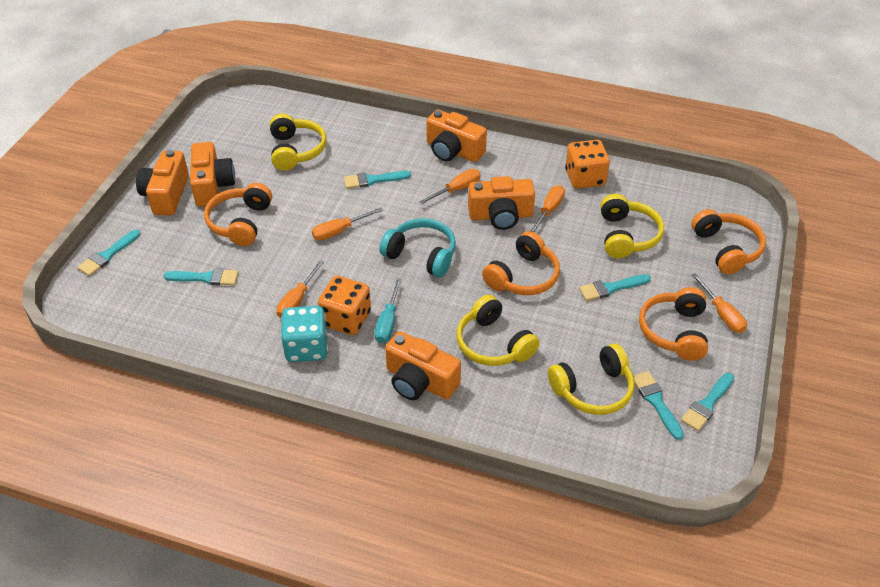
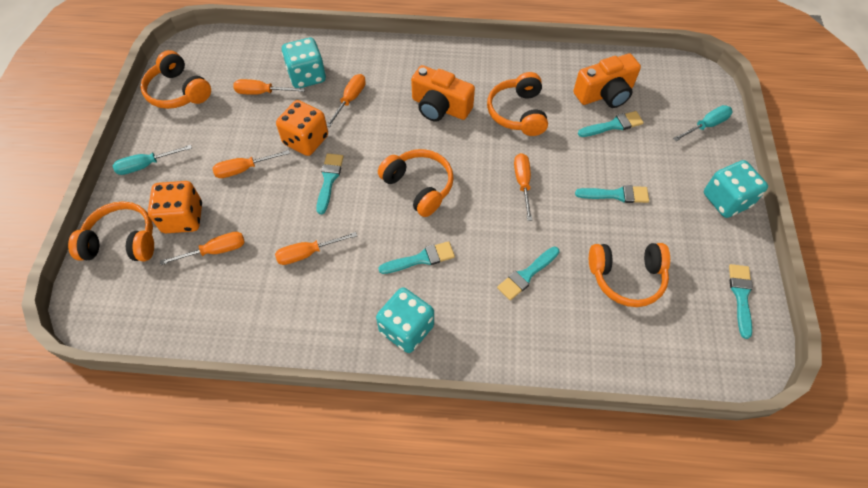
orange camera: [136,150,189,216] [190,142,235,207] [385,331,461,400] [426,109,487,162] [468,176,535,230] = 5 -> [411,65,475,122] [573,54,641,108] = 2
orange headphones: [204,183,272,246] [482,231,560,295] [639,287,708,361] [691,209,766,274] = 4 -> [68,201,154,261] [140,50,211,109] [378,149,454,217] [487,72,548,136] [589,243,670,307] = 5
orange screwdriver: [276,260,324,318] [312,207,383,240] [419,169,481,204] [530,185,565,232] [691,273,747,333] = 5 -> [160,232,245,265] [213,150,290,178] [233,79,305,95] [275,232,357,265] [327,74,366,127] [514,153,532,221] = 6
turquoise dice: [281,306,328,362] = 1 -> [282,38,326,88] [376,287,434,353] [704,160,768,218] = 3
turquoise headphones: [380,218,456,277] = 1 -> none = 0
turquoise screwdriver: [375,278,402,343] = 1 -> [113,145,192,175] [673,105,733,141] = 2
yellow headphones: [270,114,327,171] [456,295,539,366] [548,343,635,415] [600,194,664,258] = 4 -> none = 0

